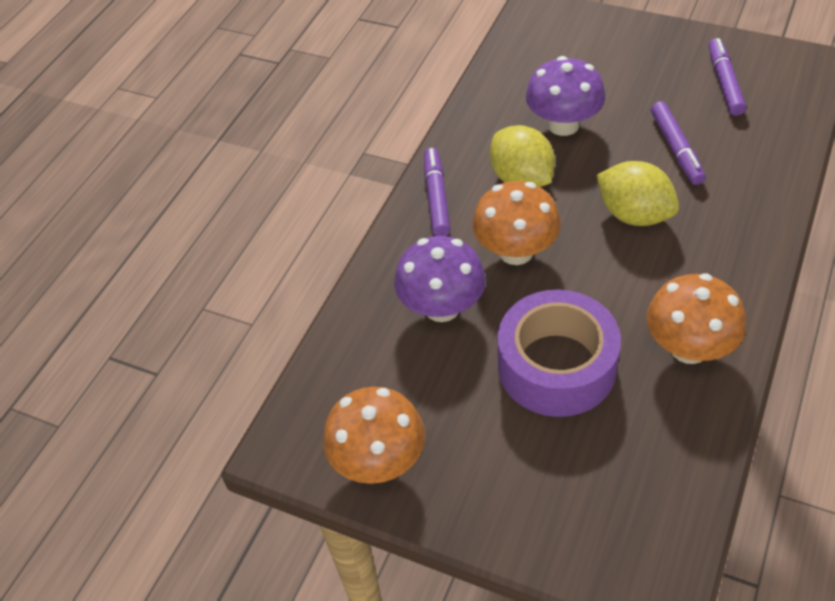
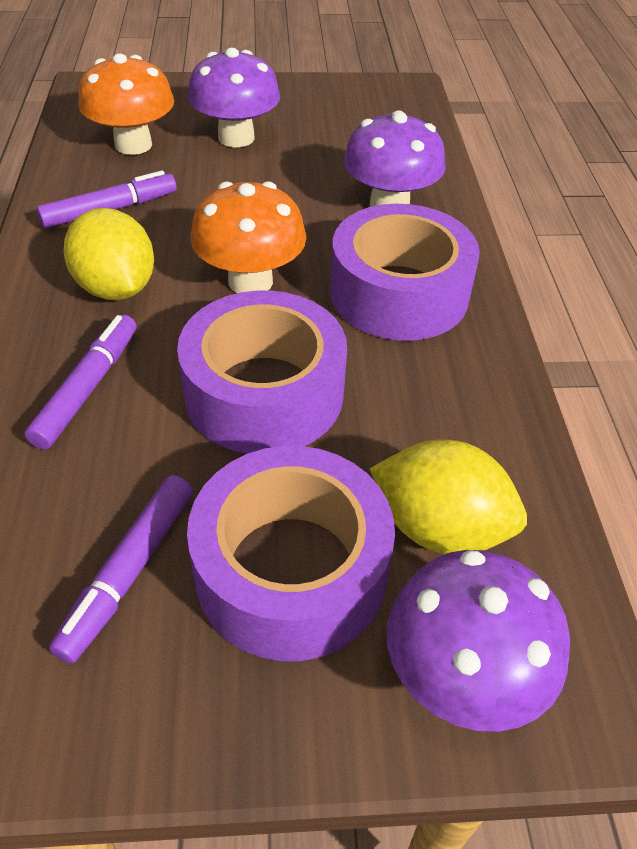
orange mushroom: [323,387,425,484] [472,181,561,265] [646,273,746,364] = 3 -> [78,53,174,155] [191,181,306,293] = 2
purple mushroom: [394,236,486,322] [526,56,605,136] = 2 -> [188,48,280,147] [344,110,446,207] [387,550,570,732] = 3
purple tape: [498,290,621,417] = 1 -> [177,290,347,454] [187,446,395,661] [330,204,480,341] = 3

